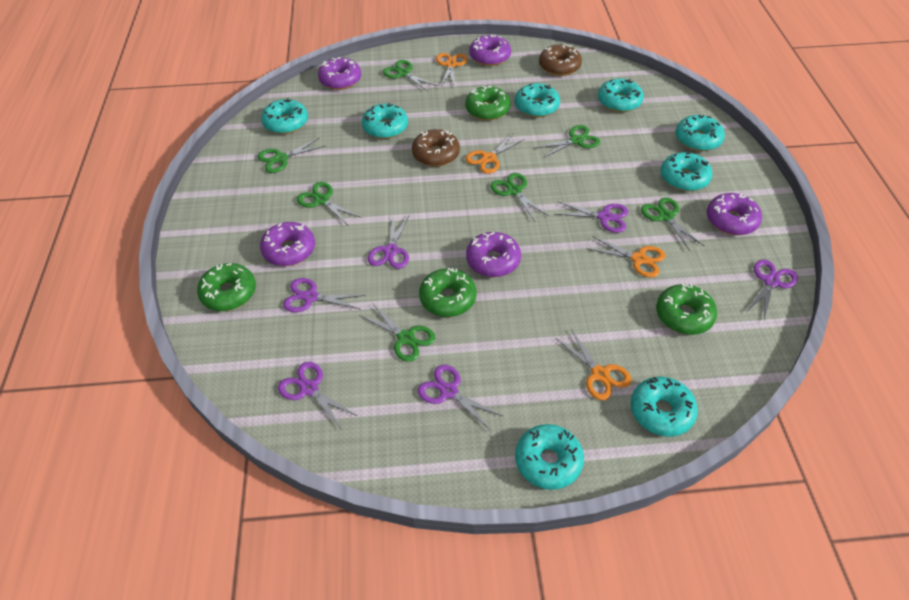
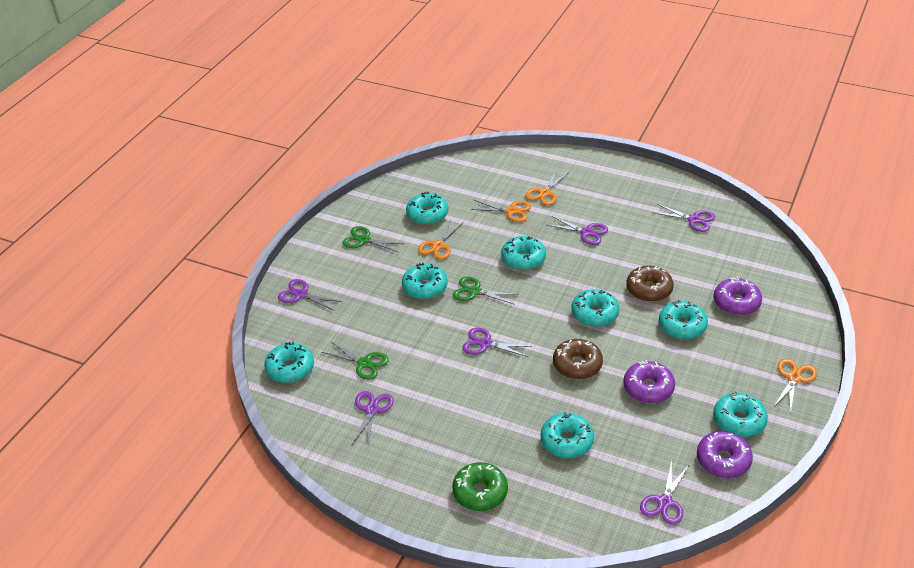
green donut: [197,263,256,311] [419,268,476,317] [465,86,511,120] [656,284,717,335] = 4 -> [452,462,508,511] = 1
green scissors: [257,138,325,173] [297,182,361,225] [359,303,436,362] [383,60,438,92] [490,173,549,221] [536,125,600,158] [641,197,704,251] = 7 -> [322,342,389,380] [343,226,404,252] [453,277,519,304] = 3
purple donut: [260,222,315,266] [318,57,361,90] [466,232,521,277] [469,34,511,66] [707,193,762,235] = 5 -> [623,360,675,403] [697,431,753,478] [714,277,762,315] = 3

